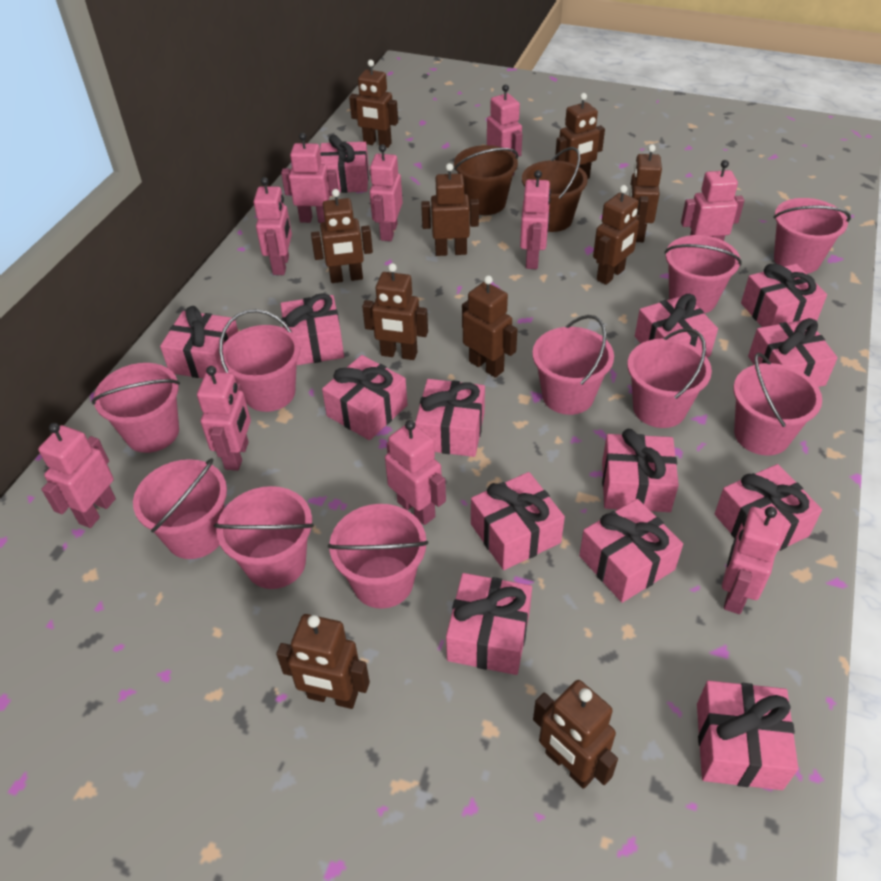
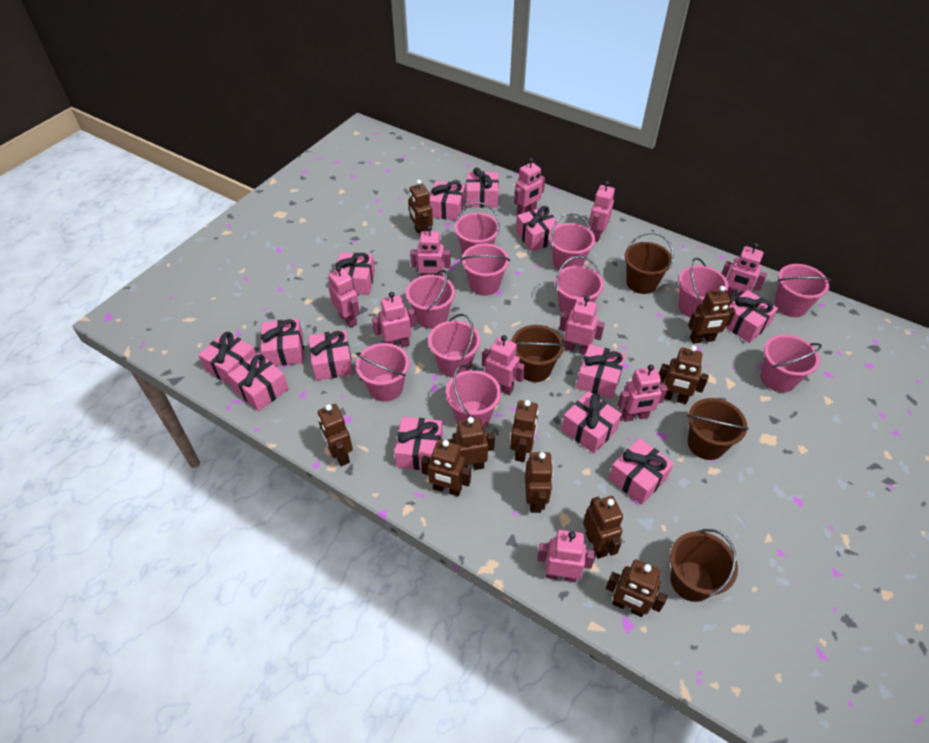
brown bucket: [454,145,519,215] [522,147,588,232] = 2 -> [511,325,565,382] [625,232,674,294] [670,529,738,602] [687,398,749,460] = 4
pink bucket: [92,363,180,453] [133,458,227,559] [214,486,314,589] [219,309,300,412] [328,504,428,609] [532,315,614,415] [627,328,712,428] [664,235,742,313] [733,352,822,455] [774,198,851,274] = 10 -> [355,343,409,402] [406,270,455,329] [428,314,480,377] [446,365,501,428] [454,202,500,255] [461,243,510,296] [549,213,595,271] [555,256,604,318] [678,258,729,318] [761,334,822,392] [775,264,832,317] = 11
pink gift: [160,306,238,378] [281,293,344,365] [320,134,369,193] [322,355,408,440] [415,379,485,457] [446,573,532,675] [471,472,565,570] [579,499,683,603] [602,429,679,512] [635,294,718,357] [697,680,798,790] [715,464,822,551] [741,263,827,327] [748,318,838,387] = 14 -> [199,331,256,387] [228,353,289,411] [261,319,304,366] [308,330,353,381] [335,252,375,295] [394,417,443,470] [430,181,465,220] [466,167,499,208] [516,206,560,251] [561,391,622,454] [576,344,626,399] [608,438,674,505] [725,290,778,343] = 13

